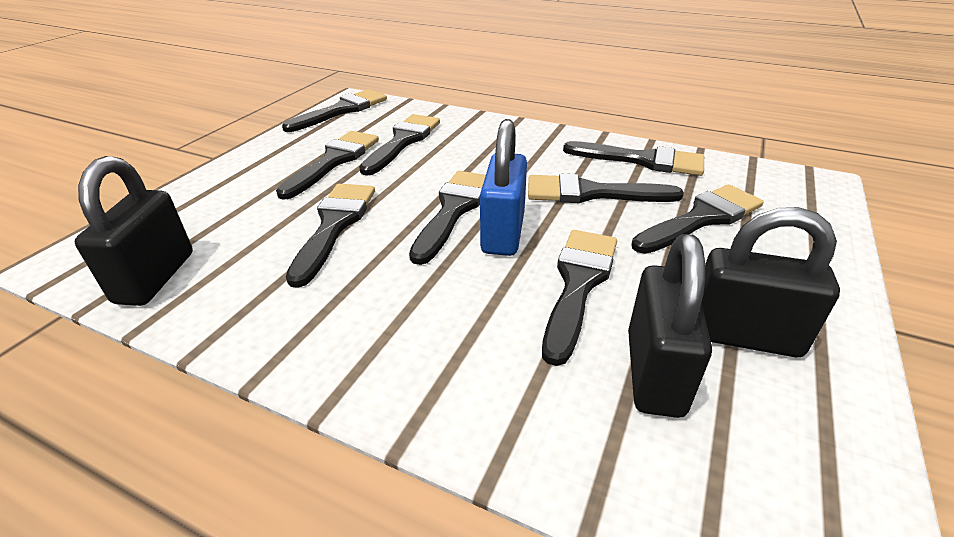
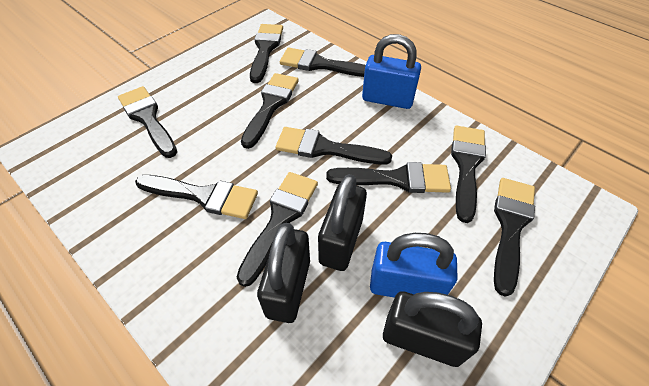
black brush: [276,131,379,200] [282,89,387,132] [286,184,375,288] [359,114,440,176] [409,171,486,265] [528,174,684,203] [542,230,617,366] [563,141,704,176] [631,184,764,254] = 9 -> [118,86,177,158] [135,175,258,219] [236,172,318,287] [241,73,299,149] [250,24,283,83] [275,127,392,165] [280,48,366,77] [326,162,451,193] [451,126,486,223] [494,178,535,297] = 10
blue padlock: [480,119,527,256] = 1 -> [362,34,421,109] [370,233,458,298] = 2

